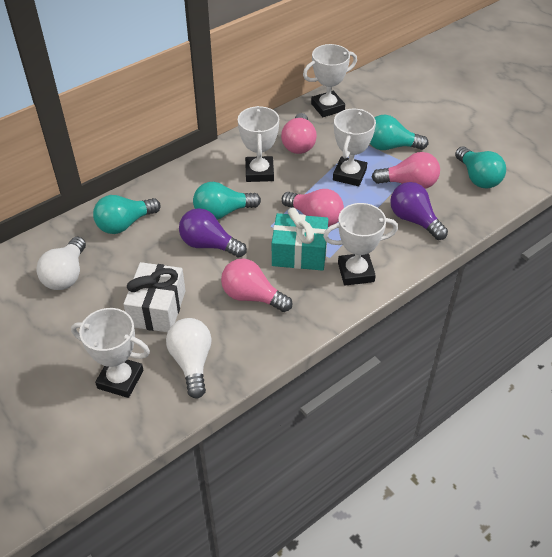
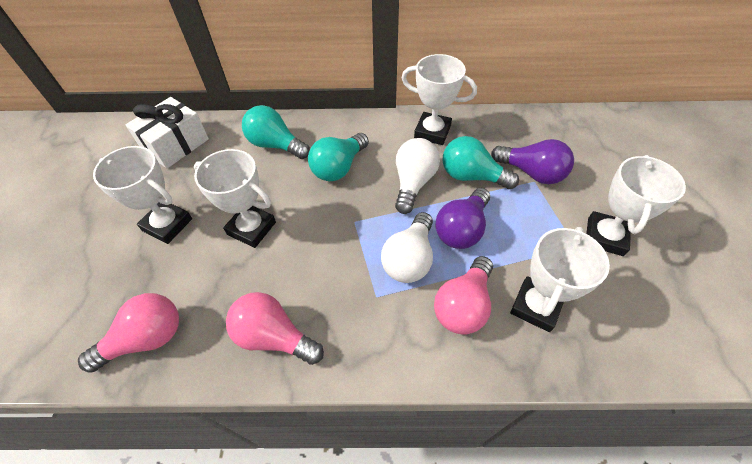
pink light bulb: [221,258,293,312] [281,113,317,154] [282,189,344,227] [372,152,440,189] = 4 -> [78,293,179,373] [226,292,324,365] [434,256,493,335] = 3
turquoise gift: [272,207,328,271] = 1 -> none = 0
turquoise light bulb: [93,195,161,234] [193,182,261,220] [370,115,428,150] [455,147,506,188] = 4 -> [242,105,310,159] [308,133,369,181] [442,136,519,189] = 3

